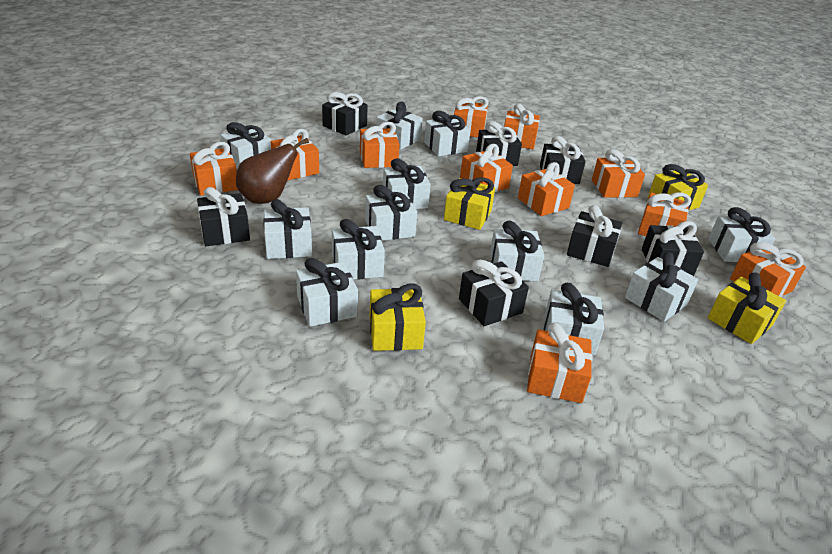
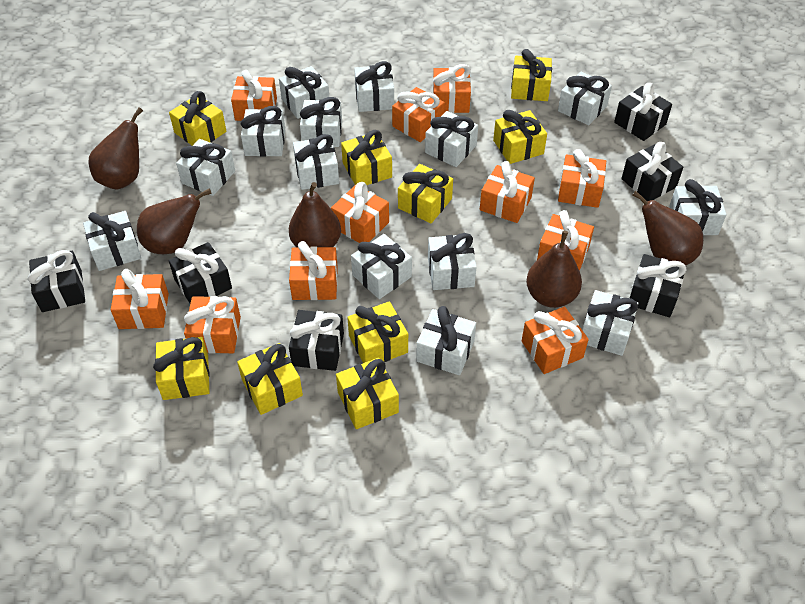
black gift: [197,187,250,246] [322,92,368,136] [459,260,529,326] [476,121,522,166] [540,136,586,184] [567,205,622,267] [642,221,704,276] = 7 -> [28,250,85,312] [169,242,232,303] [289,310,344,371] [614,83,672,141] [621,142,683,202] [630,254,687,317] = 6
brown pear: [236,138,309,204] = 1 -> [89,107,143,190] [137,189,212,254] [289,182,341,248] [526,231,582,308] [633,191,703,266] = 5
white gift: [221,122,271,169] [263,199,312,259] [296,258,358,327] [332,219,385,280] [365,185,417,241] [376,102,423,149] [383,158,431,209] [424,111,471,156] [490,221,544,281] [544,283,604,355] [625,252,698,322] [709,207,775,262] = 12 -> [83,211,141,271] [176,139,235,196] [241,106,285,157] [279,66,329,119] [293,134,339,190] [300,97,342,147] [351,234,412,299] [354,61,394,112] [416,306,476,375] [425,111,478,167] [428,233,477,290] [558,72,612,125] [582,290,639,356] [669,179,726,235] = 14
yellow gift: [370,283,426,351] [444,177,495,230] [648,164,708,210] [708,272,786,344] = 4 -> [153,337,210,400] [169,91,226,146] [237,343,303,415] [336,358,399,429] [341,130,392,185] [347,301,408,363] [398,164,453,223] [493,110,547,164] [511,49,552,101] = 9

